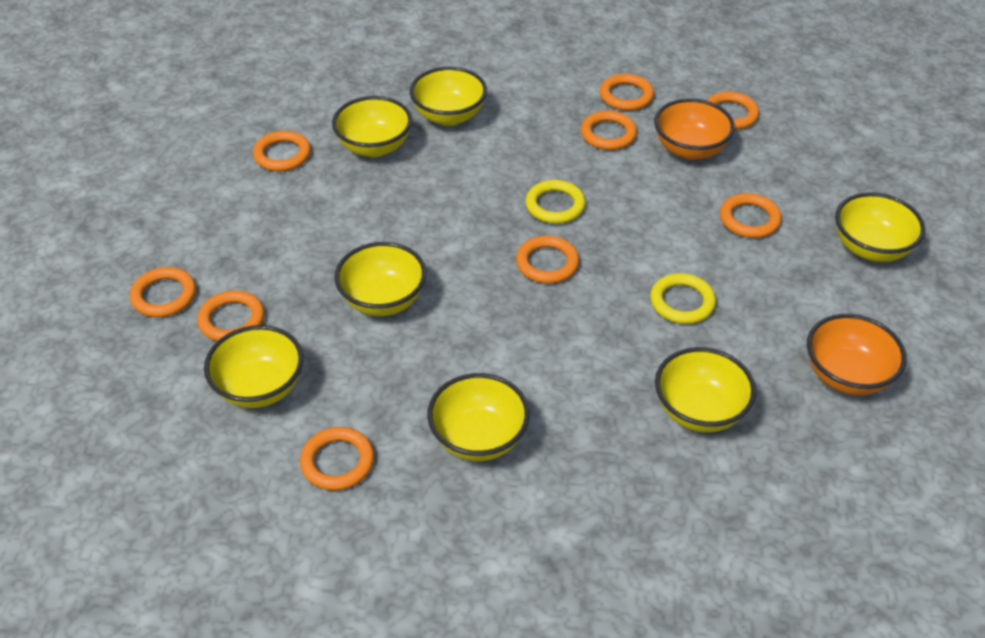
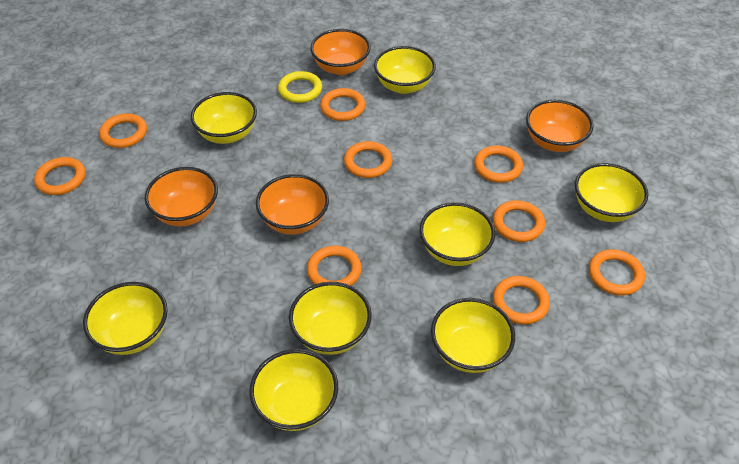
orange bowl: [654,98,735,160] [807,314,907,395] = 2 -> [145,167,218,226] [256,174,329,235] [310,29,371,75] [526,100,594,152] = 4
yellow bowl: [204,325,303,408] [332,96,412,157] [334,242,426,316] [410,67,487,126] [427,373,530,461] [655,347,756,432] [835,192,925,262] = 7 -> [83,282,168,355] [190,92,257,144] [249,349,338,431] [289,282,372,355] [374,46,436,94] [419,202,495,266] [431,298,515,373] [575,163,648,222] = 8
yellow ring: [525,180,586,224] [650,273,716,324] = 2 -> [278,71,322,103] = 1

